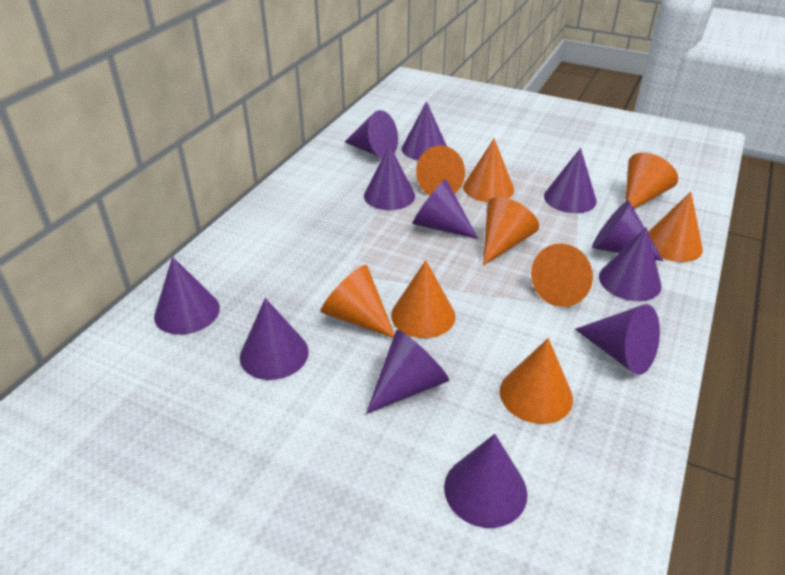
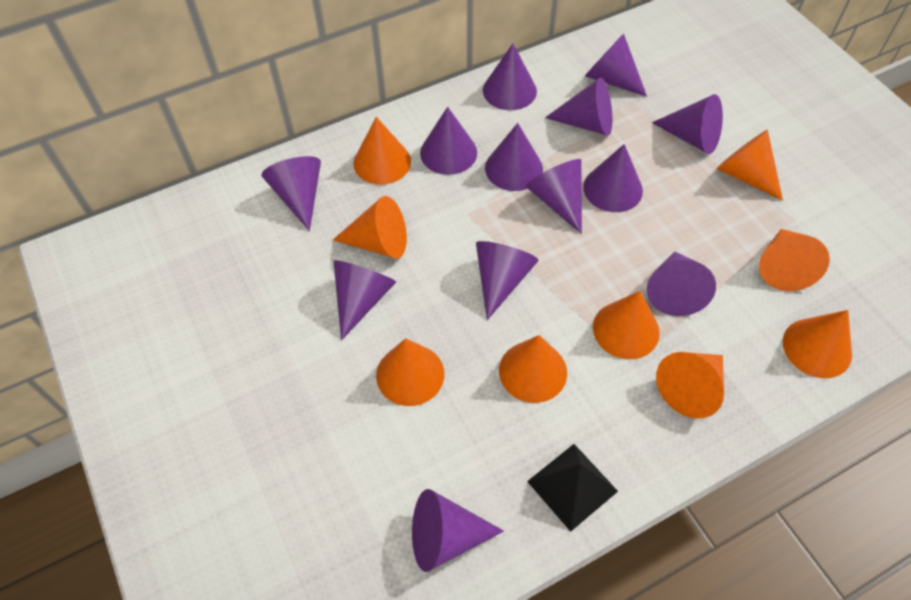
black pyramid: none = 0 -> [527,444,618,532] = 1
purple cone: [154,257,220,335] [240,298,309,380] [345,110,398,158] [364,145,415,210] [366,329,449,414] [402,101,447,160] [412,179,478,239] [444,434,528,528] [544,148,597,213] [575,304,660,375] [592,200,663,261] [599,227,662,301] = 12 -> [261,156,321,231] [333,260,396,340] [412,489,504,572] [420,107,477,175] [476,241,538,320] [483,44,537,110] [485,123,543,191] [526,159,582,234] [545,78,612,136] [583,144,643,212] [585,34,647,97] [647,251,716,316] [652,94,723,154] = 13

